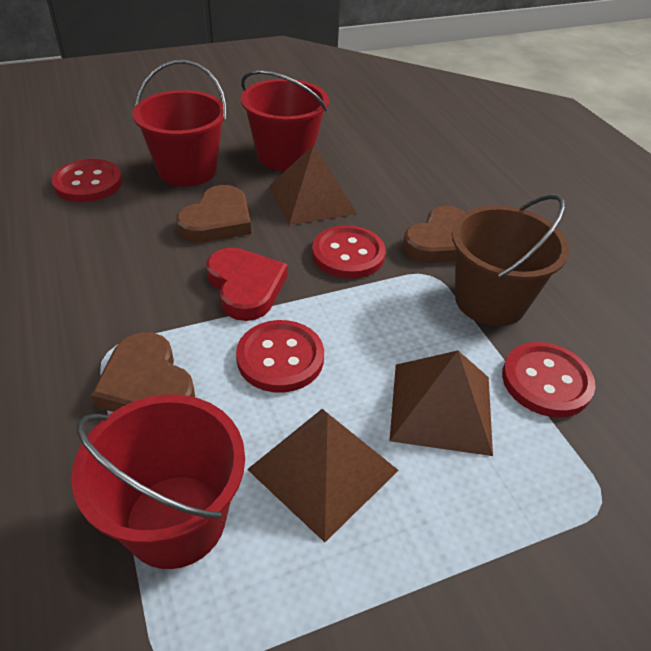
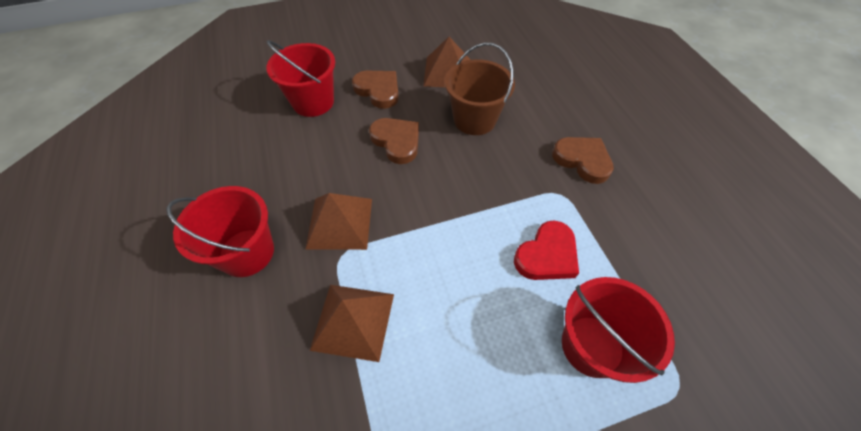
red button: [52,159,122,202] [236,320,324,393] [312,225,386,279] [502,342,596,417] = 4 -> none = 0

